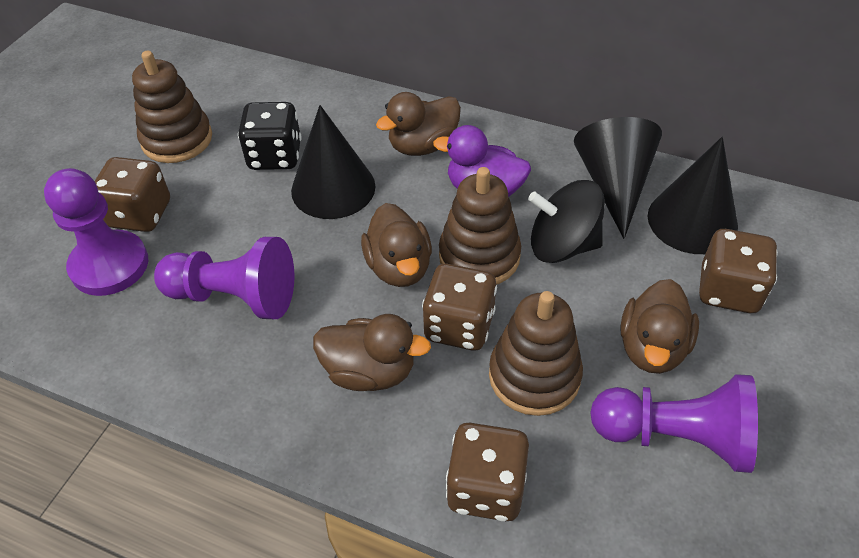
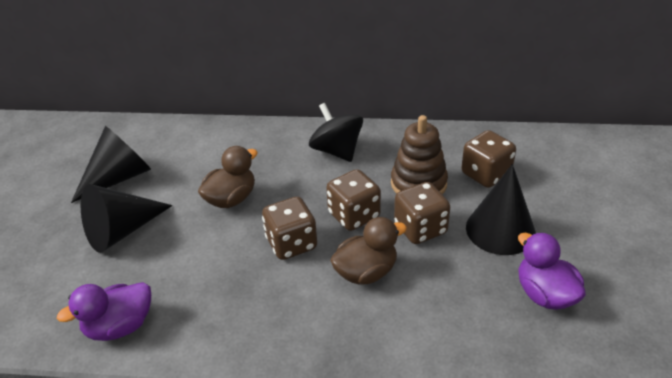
black dice: [238,102,302,170] = 1 -> none = 0
brown duck: [313,314,431,391] [361,203,432,287] [376,92,461,156] [620,279,699,374] = 4 -> [198,146,258,208] [330,217,407,285] = 2
brown stacking toy: [132,51,212,163] [439,167,521,285] [489,291,583,416] = 3 -> [391,115,448,194] = 1
purple duck: [433,125,531,197] = 1 -> [57,282,151,341] [518,233,586,310] = 2
purple pawn: [44,168,148,296] [154,237,295,319] [590,374,758,473] = 3 -> none = 0

